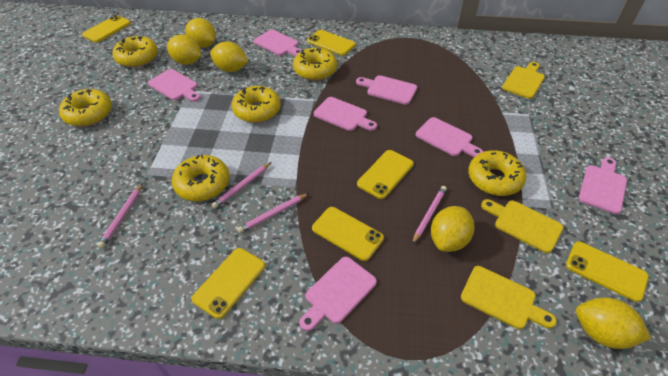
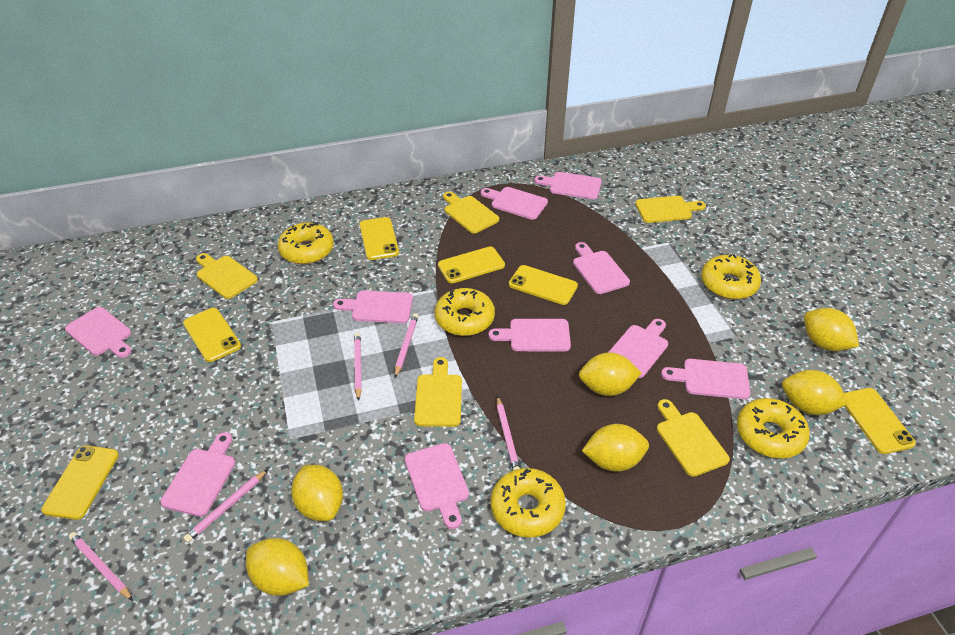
pink cutting board: [148,69,201,102] [254,29,302,56] [299,257,377,331] [314,97,377,131] [356,75,417,105] [416,117,483,157] [579,157,627,214] = 7 -> [65,307,132,358] [160,432,235,517] [333,291,413,323] [405,443,469,529] [481,187,548,220] [488,319,571,351] [534,172,602,200] [573,242,630,294] [609,319,668,378] [661,359,750,399] = 10
pink pencil: [98,183,143,248] [211,162,271,208] [237,193,309,233] [412,186,447,244] = 4 -> [69,532,133,601] [183,469,268,543] [354,332,362,401] [395,313,418,377] [497,396,520,470] = 5
yellow cutting board: [461,266,557,329] [481,199,564,253] [502,62,545,99] = 3 -> [196,253,258,299] [414,357,462,427] [443,192,499,233] [635,196,706,223] [657,399,730,477] = 5
yellow donut: [59,89,112,126] [113,36,158,67] [172,155,230,201] [232,86,281,123] [293,48,337,80] [468,150,526,196] = 6 -> [278,222,334,264] [435,288,495,336] [491,468,566,538] [701,254,761,299] [737,398,810,458] = 5
yellow lemon: [167,34,201,65] [185,18,216,47] [210,41,248,72] [431,206,474,252] [576,297,651,349] = 5 -> [246,538,309,596] [291,465,343,521] [579,352,642,396] [582,424,649,472] [782,370,849,415] [804,308,859,351] = 6

